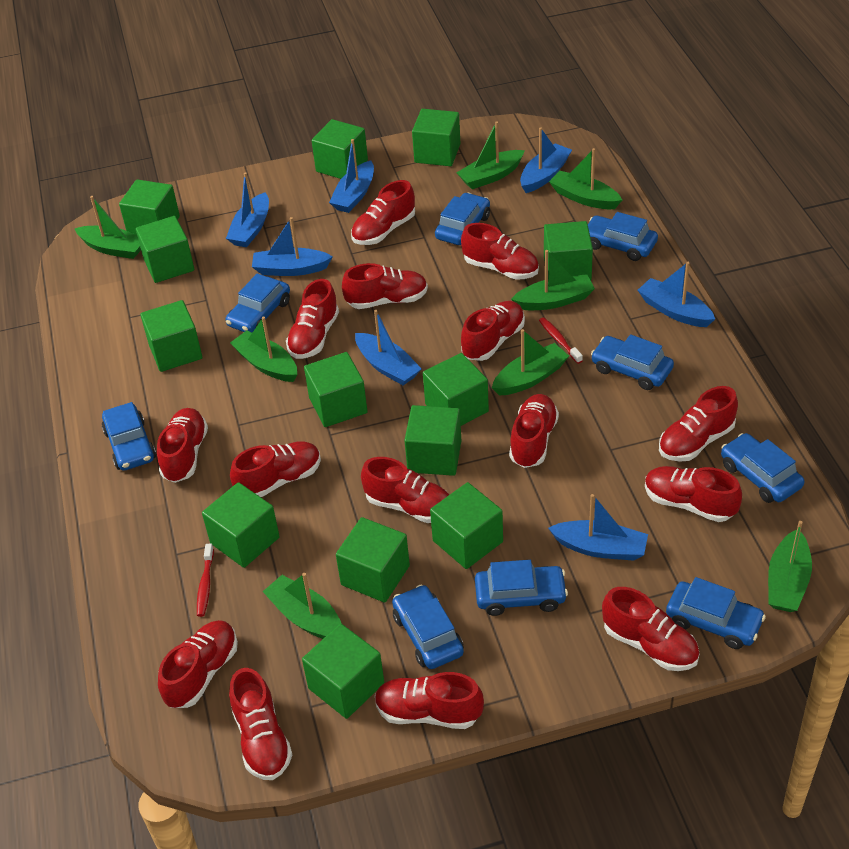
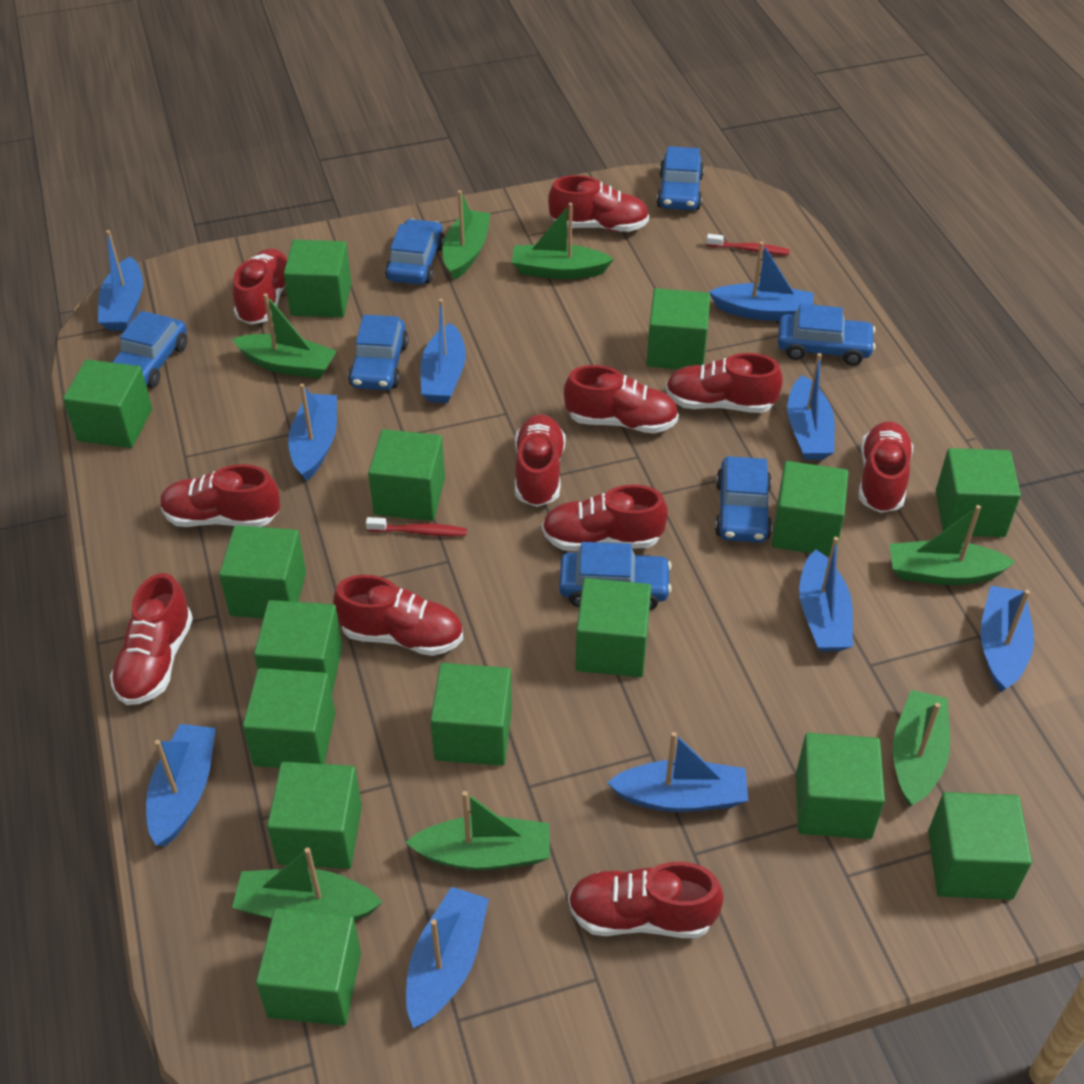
blue boat: [226,172,269,247] [252,217,333,276] [329,139,374,213] [355,310,422,385] [520,127,572,193] [548,494,648,561] [638,262,715,327] = 7 -> [98,230,143,331] [146,724,216,846] [288,384,337,481] [406,887,489,1028] [421,299,466,403] [607,732,748,812] [709,242,814,321] [787,353,835,460] [799,537,853,652] [980,586,1034,692] = 10
blue car: [102,402,156,471] [225,273,290,333] [392,585,464,669] [435,193,490,245] [475,560,568,616] [588,212,658,261] [591,334,674,390] [666,577,766,649] [721,433,805,503] = 9 -> [111,311,187,388] [348,315,409,390] [385,219,444,285] [559,542,672,610] [656,146,704,210] [715,456,772,543] [778,304,876,366] = 7
green boat: [74,196,141,259] [230,317,297,382] [263,573,342,639] [457,121,525,189] [492,329,569,395] [511,250,595,310] [549,148,622,209] [768,521,812,612] = 8 -> [232,293,337,379] [232,847,383,921] [406,791,550,870] [442,190,491,280] [512,203,614,279] [890,505,1015,585] [893,690,950,807] = 7
green cube: [119,179,180,235] [136,216,194,283] [140,300,202,372] [202,482,280,568] [302,624,384,719] [304,352,368,427] [312,119,368,179] [336,517,410,602] [404,405,461,476] [412,109,460,166] [423,353,489,426] [430,482,503,569] [544,221,593,280] = 13 -> [63,360,152,448] [219,525,306,618] [243,668,335,768] [254,600,343,693] [256,908,361,1026] [267,762,362,869] [284,240,352,318] [368,429,445,521] [430,663,512,766] [575,578,651,677] [647,288,710,369] [772,461,849,556] [796,733,885,839] [928,792,1032,900] [936,448,1021,537] = 15
red shoe: [157,408,208,483] [158,620,238,708] [229,668,292,780] [230,441,321,497] [286,279,339,359] [342,263,428,309] [351,180,415,245] [361,457,449,523] [375,672,484,729] [461,223,539,280] [461,301,525,361] [509,394,559,468] [602,587,699,671] [645,466,742,522] [659,386,738,462] = 15 -> [110,573,193,705] [160,464,280,527] [233,248,287,325] [333,575,463,656] [515,414,566,507] [542,485,668,551] [548,175,649,232] [564,365,679,434] [568,862,724,938] [665,353,783,413] [859,421,913,513] = 11

